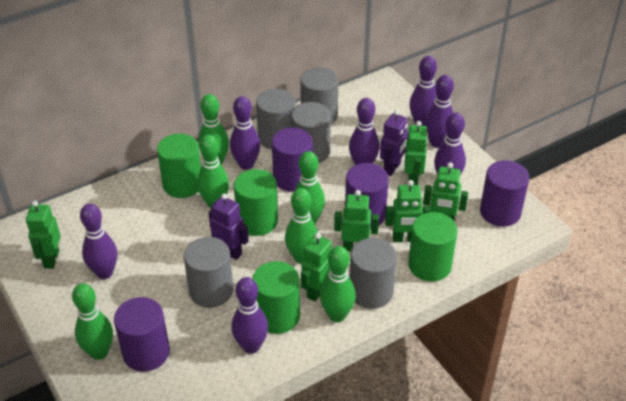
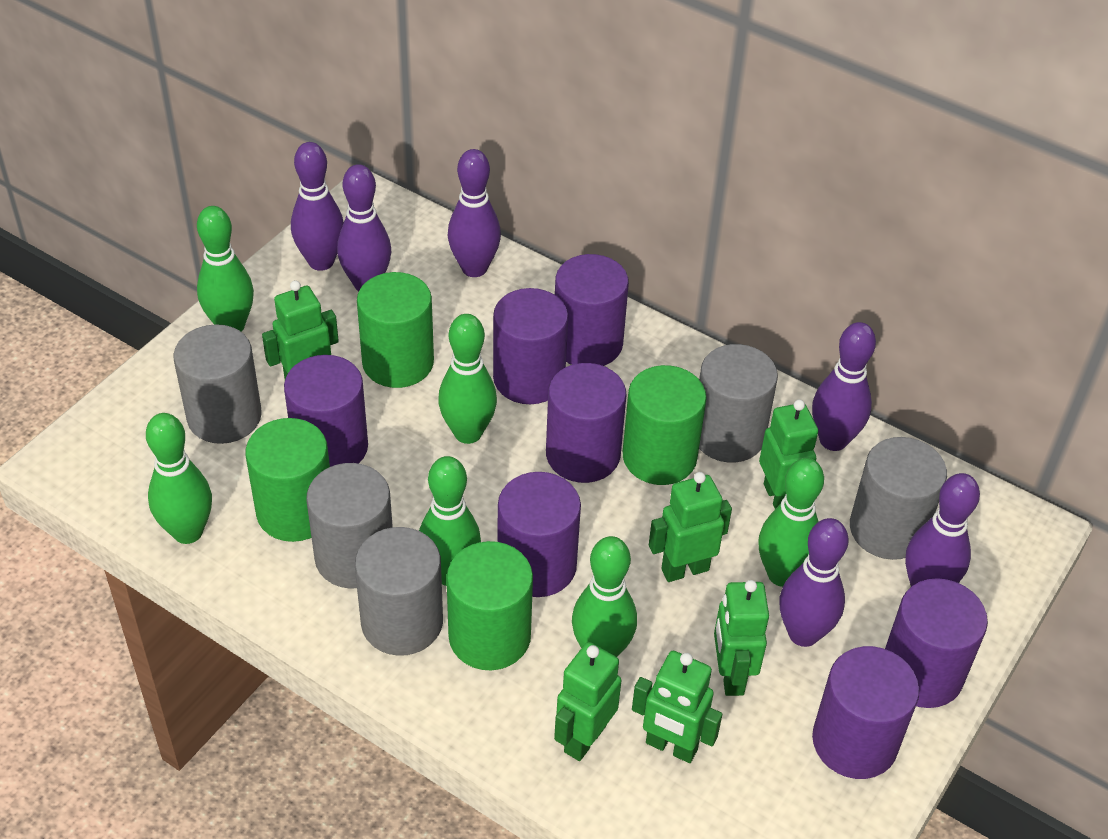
purple bowling pin: [80,203,117,279] [230,96,260,170] [231,277,268,354] [349,98,380,165] [409,56,437,126] [425,75,454,148] [434,112,466,175] = 7 -> [291,142,344,271] [337,164,391,291] [448,149,501,277] [780,518,848,647] [812,322,876,451] [905,473,980,586] = 6
purple cylinder: [114,297,170,372] [272,128,313,192] [345,163,389,229] [480,160,529,227] = 4 -> [284,355,368,467] [493,288,568,404] [497,472,581,597] [546,363,627,483] [555,254,629,366] [812,646,919,779] [885,578,988,708] = 7
purple robot: [208,193,249,260] [380,110,408,176] = 2 -> none = 0

